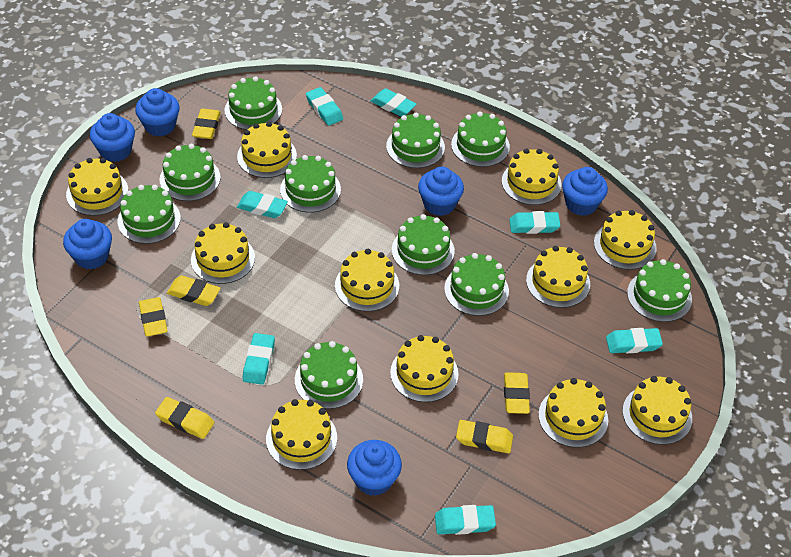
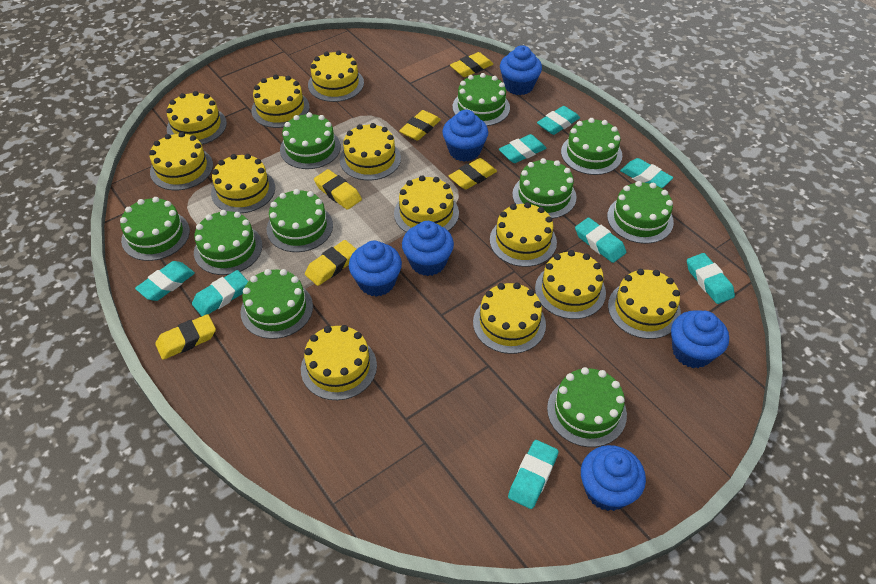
turquoise eraser: [237,191,288,218] [243,333,275,385] [306,87,343,126] [371,88,417,117] [435,505,496,535] [509,211,560,234] [606,328,663,353] = 7 -> [135,261,195,301] [192,270,248,316] [499,134,546,163] [508,440,559,509] [537,106,580,135] [575,217,626,263] [620,158,673,188] [687,253,735,304] = 8
yellow cake: [66,158,128,216] [191,222,255,284] [237,122,297,178] [266,399,337,470] [335,249,399,312] [390,335,459,402] [502,148,562,205] [526,246,590,308] [538,378,608,448] [594,210,657,270] [623,376,692,445] = 11 -> [149,132,213,190] [167,91,227,145] [211,154,275,213] [251,75,310,128] [301,325,377,400] [308,50,364,102] [340,123,401,180] [394,175,459,232] [473,282,546,354] [490,202,557,267] [535,250,606,319] [608,269,681,339] = 12

